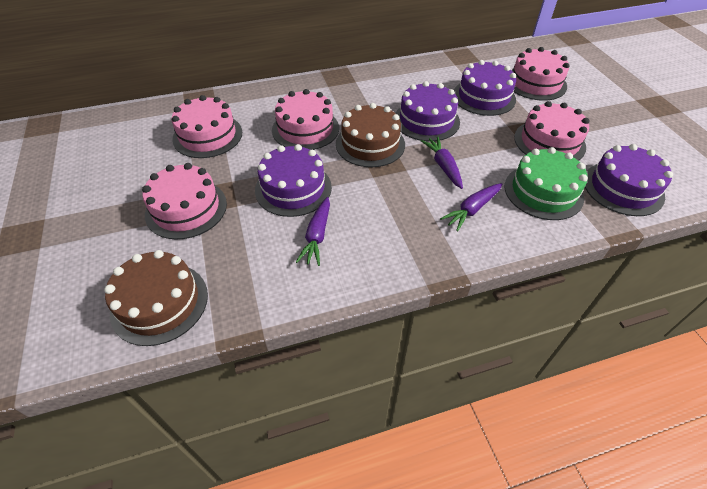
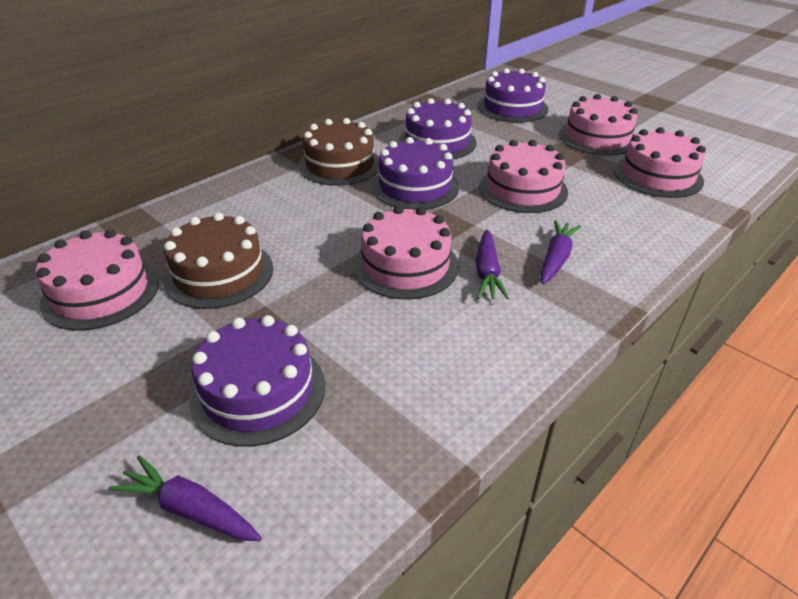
green cake: [505,147,588,220] = 1 -> none = 0

